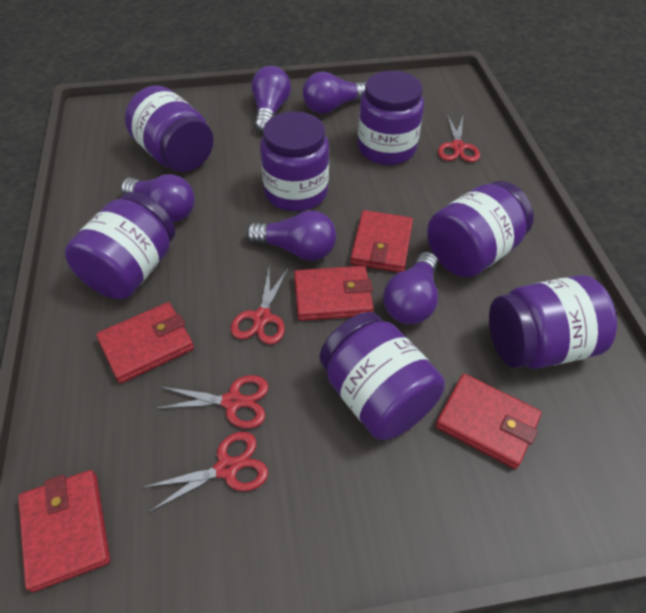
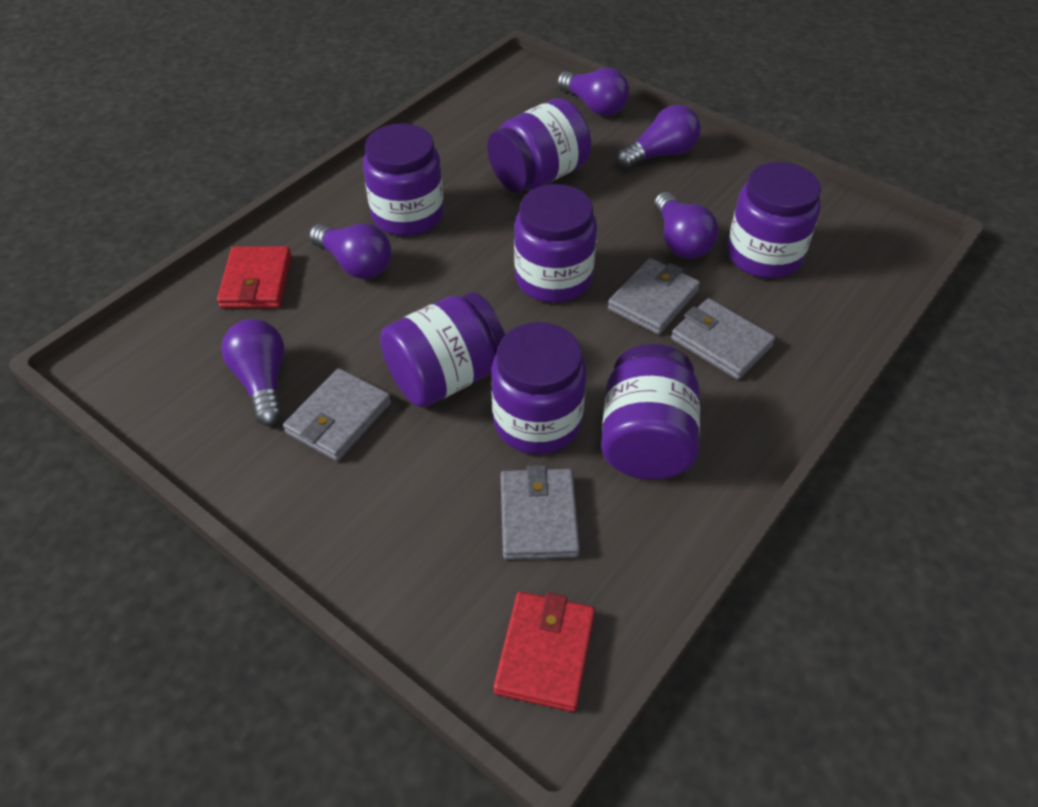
grey wallet: none = 0 -> [283,368,391,461] [501,465,580,560] [608,258,700,335] [671,298,775,380] = 4
red scissors: [142,431,268,512] [155,375,269,429] [231,267,289,345] [438,114,480,162] = 4 -> none = 0
red wallet: [18,470,110,592] [96,302,194,383] [294,266,374,321] [350,210,413,272] [436,374,542,469] = 5 -> [217,246,292,308] [494,592,595,712] = 2

